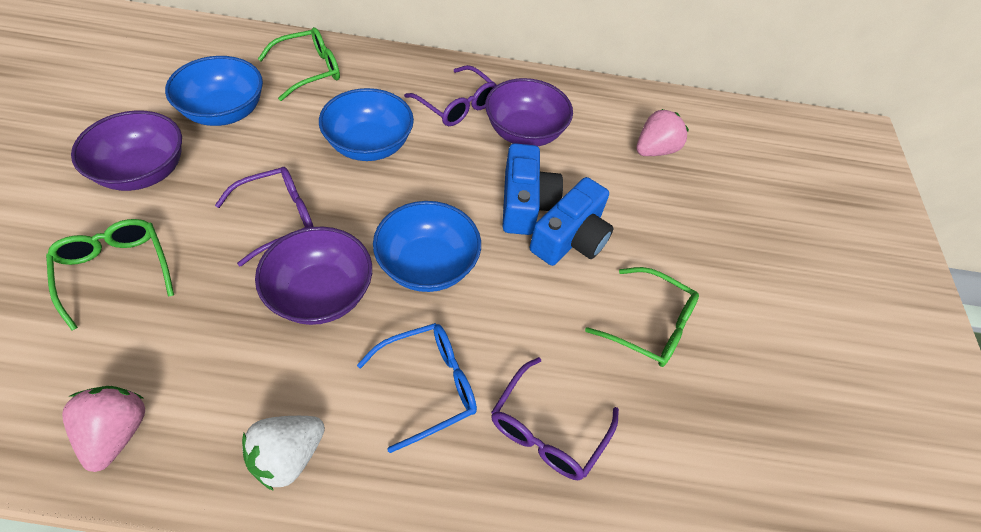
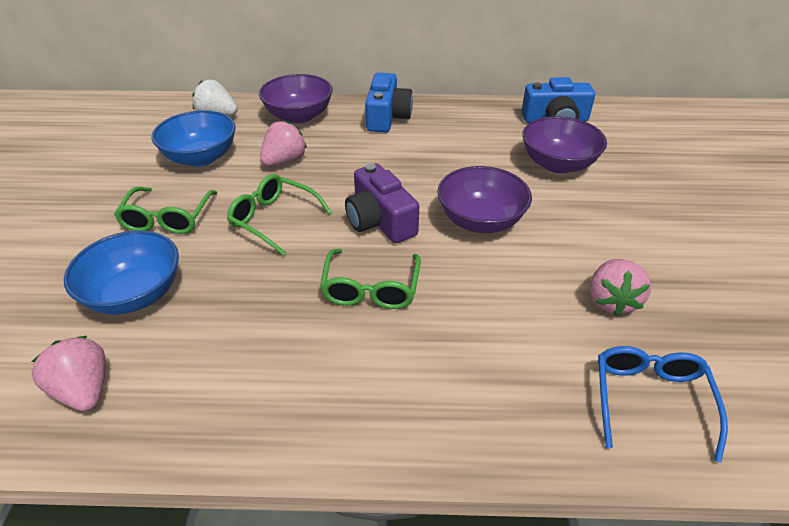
blue bowl: [165,56,263,126] [319,88,414,161] [373,201,481,292] = 3 -> [64,231,179,315] [152,110,236,167] = 2
pink strawberry: [62,386,145,472] [636,109,689,156] = 2 -> [31,336,106,411] [260,121,307,166] [590,259,651,316] = 3
purple camera: none = 0 -> [345,164,419,243] = 1
purple glasses: [215,167,314,266] [404,65,497,126] [491,357,619,480] = 3 -> none = 0

